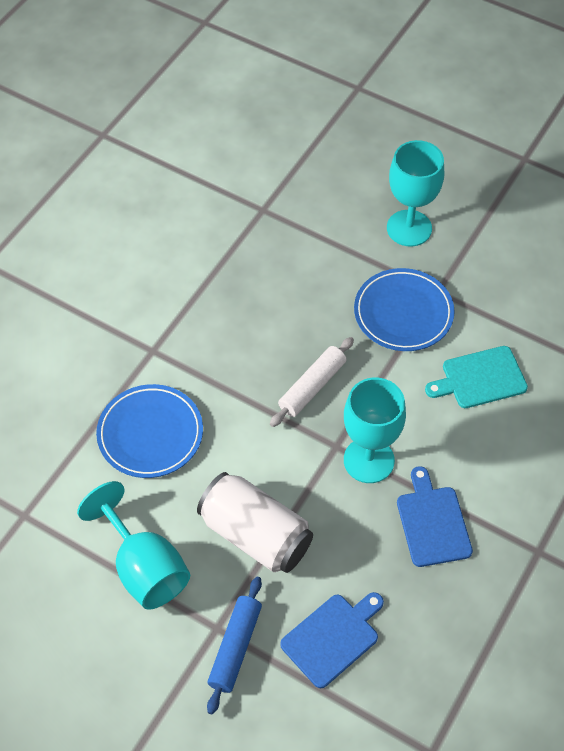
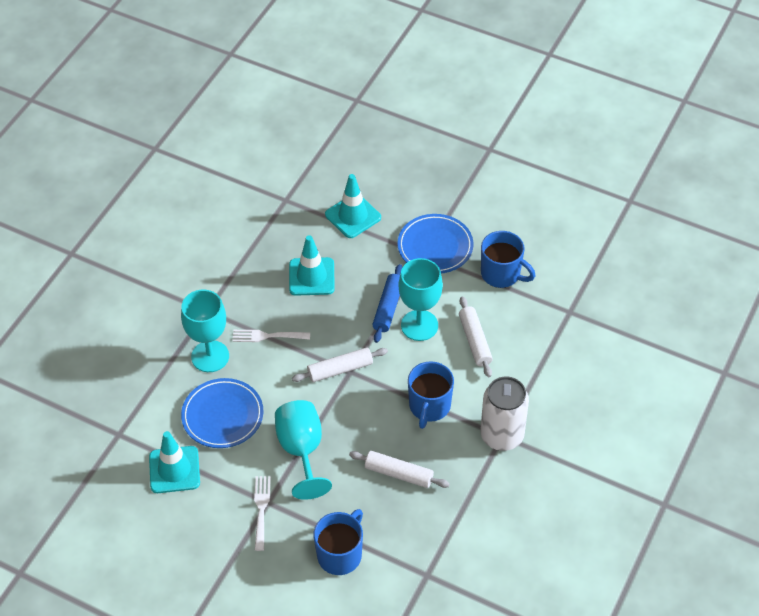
blue cutting board: [280,592,384,688] [397,466,473,567] = 2 -> none = 0
blue mug: none = 0 -> [313,509,363,575] [408,361,454,429] [481,231,536,288] = 3
turquoise cutting board: [425,346,528,408] = 1 -> none = 0
turquoise traffic cone: none = 0 -> [149,431,200,493] [289,235,335,296] [325,174,381,238] = 3
white fork: none = 0 -> [232,330,310,342] [254,476,271,551] = 2
white rolling pin: [270,337,354,427] = 1 -> [292,347,388,382] [349,451,450,488] [459,297,493,377] = 3

